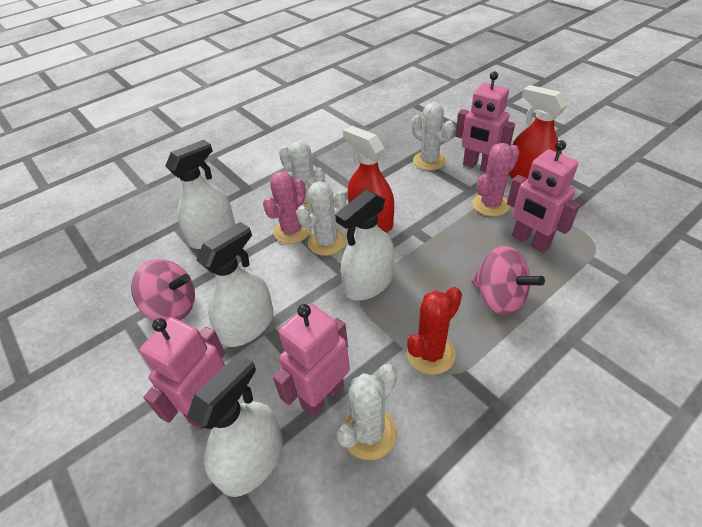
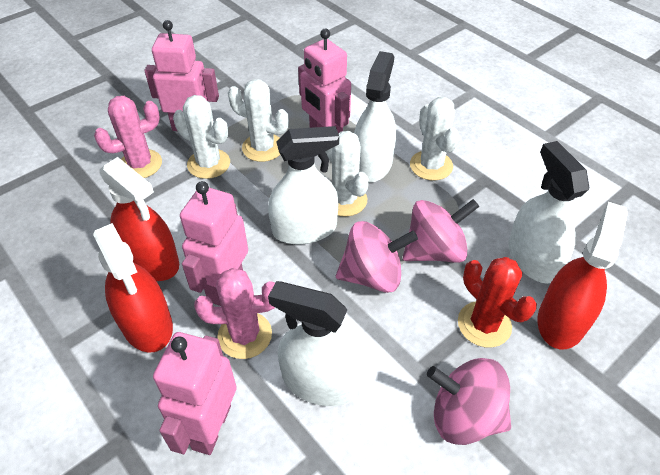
pink spinning top: [131,259,195,321] [471,246,545,316] = 2 -> [336,221,418,293] [403,199,480,263] [427,358,511,445] = 3
red spray bottle: [343,125,394,233] [509,85,568,180] = 2 -> [93,223,173,353] [99,157,179,281] [537,202,628,349] = 3

